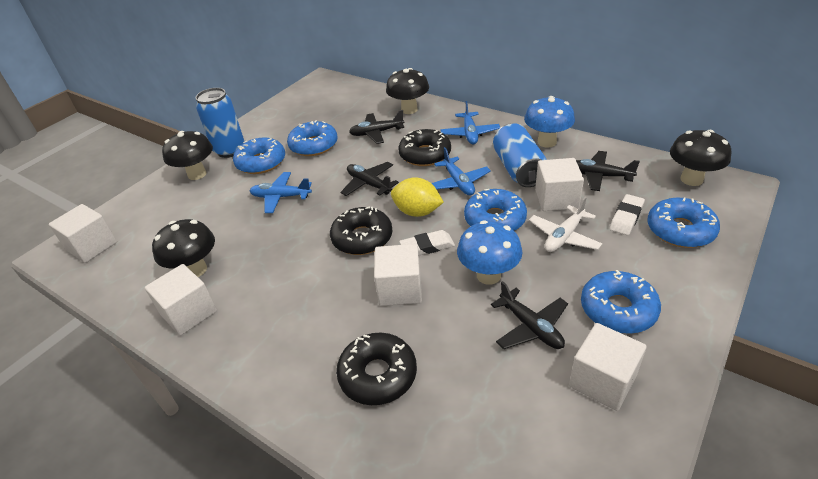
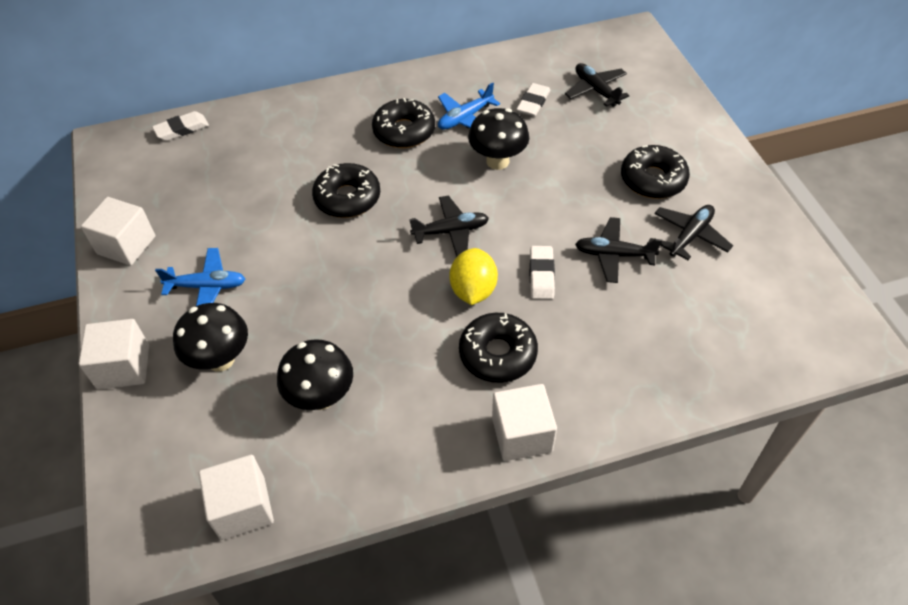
black donut: [330,206,392,255] [336,333,417,405] [398,129,451,166] = 3 -> [312,163,380,218] [372,98,435,148] [459,313,538,383] [621,145,690,199] = 4
black mushroom: [152,219,215,277] [162,131,213,180] [386,68,429,114] [670,130,731,186] = 4 -> [173,303,248,372] [277,339,353,410] [468,108,529,170] = 3
blue can: [195,88,245,158] [493,124,547,187] = 2 -> none = 0
blue donut: [233,137,285,174] [287,120,338,156] [464,189,527,231] [581,270,661,334] [647,198,720,248] = 5 -> none = 0
blue mushroom: [457,220,522,285] [524,96,575,147] = 2 -> none = 0
blue plane: [250,172,312,213] [432,147,491,195] [440,101,500,144] = 3 -> [155,248,245,306] [438,82,500,129] = 2
white cube: [49,204,117,263] [145,264,217,336] [374,244,422,306] [535,158,584,211] [569,323,647,411] = 5 -> [79,319,149,390] [81,197,155,266] [199,455,274,540] [492,384,557,461] = 4
white eraser: [399,230,455,255] [610,194,645,235] = 2 -> [152,111,209,141] [516,83,550,116] [530,246,555,299] = 3
white plane: [529,197,602,252] = 1 -> none = 0

